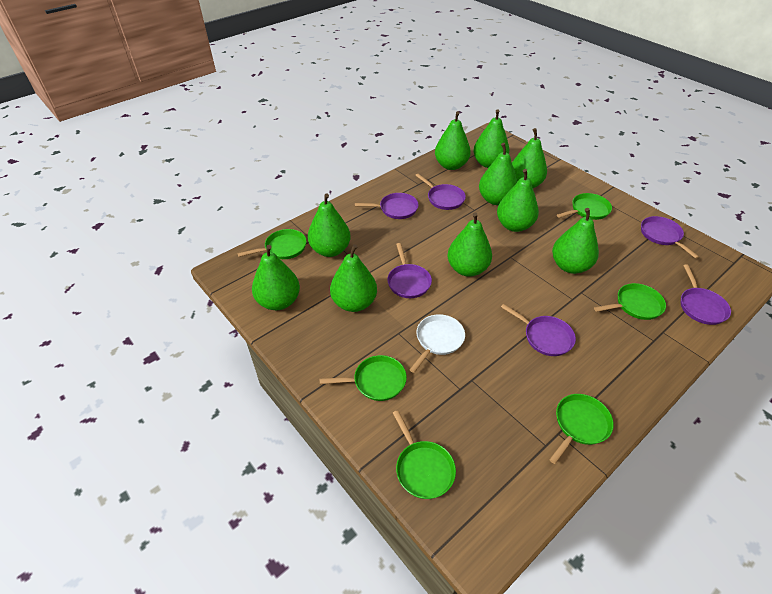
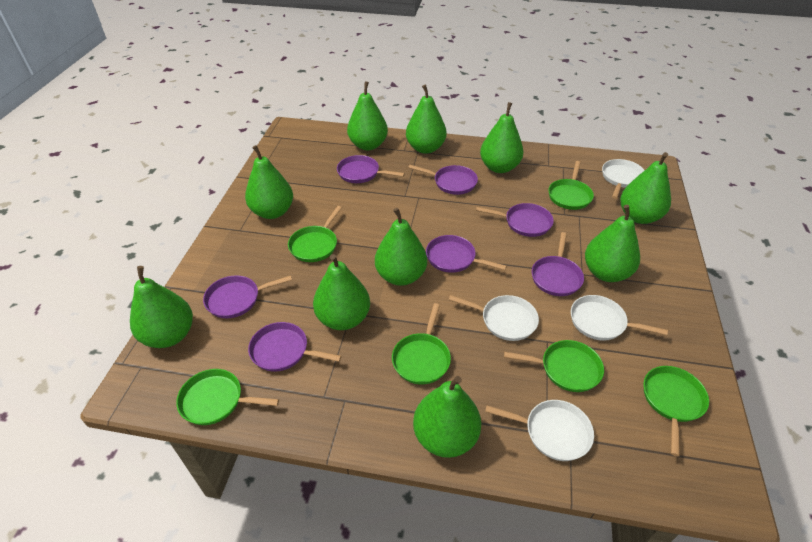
purple pan: [355,193,419,219] [387,243,432,298] [415,173,466,210] [501,304,576,356] [641,216,699,259] [681,264,731,325] = 6 -> [203,275,292,318] [248,322,342,372] [337,155,405,183] [408,165,478,195] [426,235,507,273] [476,203,554,237] [532,232,584,296] = 7
white pan: [410,314,465,373] = 1 -> [449,295,539,341] [485,400,594,461] [571,295,668,341] [602,159,645,199] = 4

